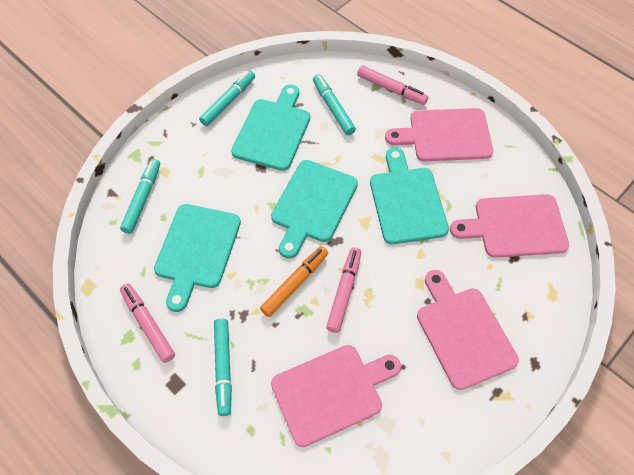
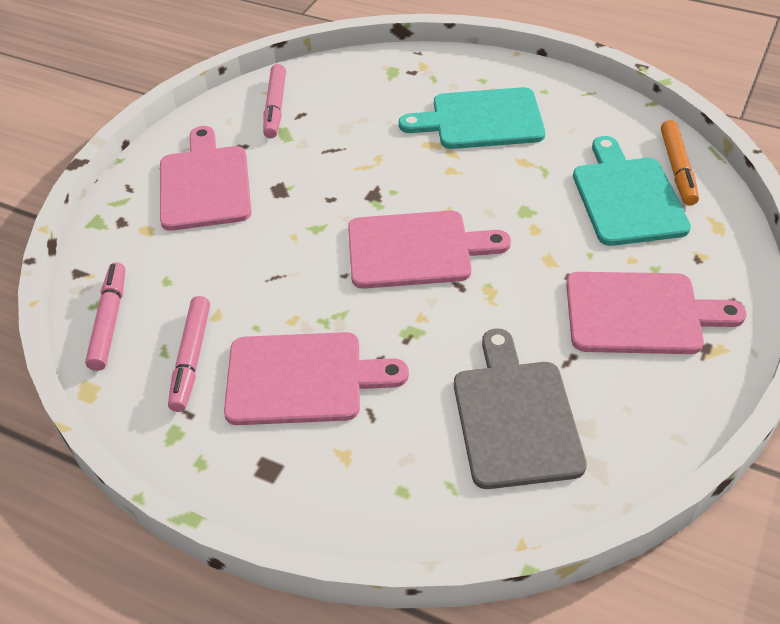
grey cutting board: none = 0 -> [454,329,587,489] = 1
turquoise cutting board: [154,204,241,312] [231,85,310,171] [271,160,358,259] [370,147,449,244] = 4 -> [399,87,545,149] [573,136,691,246] = 2
turquoise marker: [120,159,160,234] [199,70,255,126] [214,318,232,416] [313,74,356,135] = 4 -> none = 0

